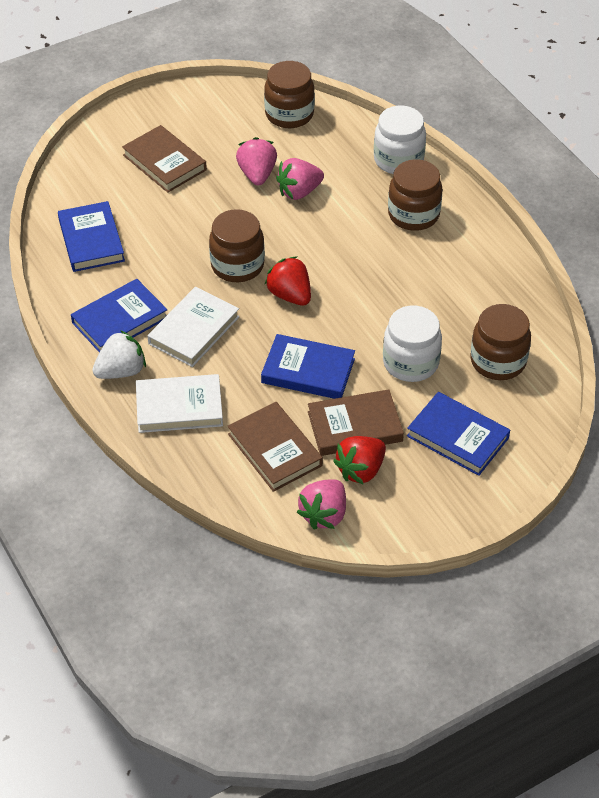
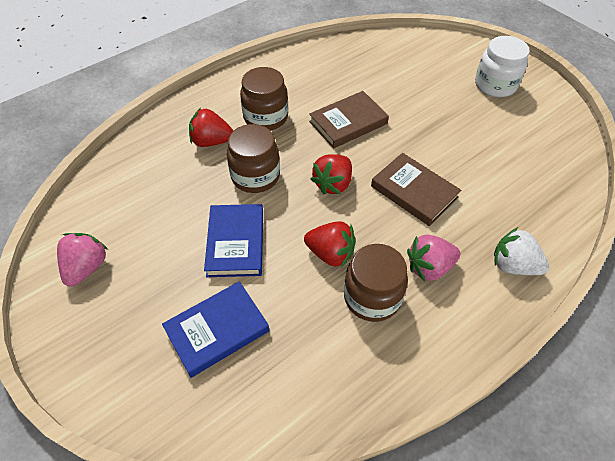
blue book: [58,201,125,272] [71,279,167,353] [261,334,355,399] [407,392,510,476] = 4 -> [162,281,269,378] [204,204,263,277] = 2
brown book: [122,125,207,193] [227,402,323,492] [308,389,404,456] = 3 -> [309,91,389,149] [371,153,461,226] = 2
brown jar: [209,209,265,282] [264,61,315,128] [388,159,443,231] [470,304,531,380] = 4 -> [227,124,280,193] [240,67,288,131] [344,244,408,322] = 3
pink strawberry: [236,137,277,186] [276,158,324,200] [297,479,346,529] = 3 -> [57,233,108,287] [407,234,460,282] = 2
red strawberry: [265,256,311,306] [333,436,386,485] = 2 -> [189,108,233,147] [304,221,356,267] [311,154,352,194] = 3
white book: [136,374,223,433] [148,287,239,367] = 2 -> none = 0
white jar: [374,106,426,174] [383,305,442,382] = 2 -> [475,36,530,97] = 1

